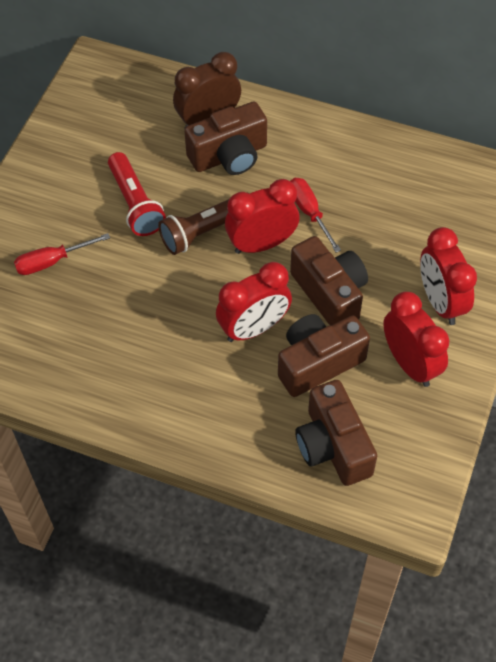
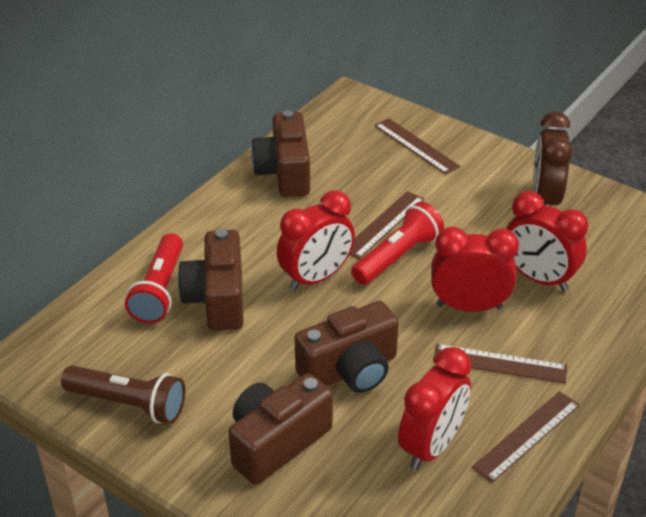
brown ruler: none = 0 -> [350,191,424,259] [375,118,460,174] [433,344,567,383] [472,391,580,483] = 4
red flashlight: [108,152,166,236] = 1 -> [125,233,183,324] [351,202,444,285] = 2
red screwdriver: [14,233,110,275] [291,178,341,252] = 2 -> none = 0

